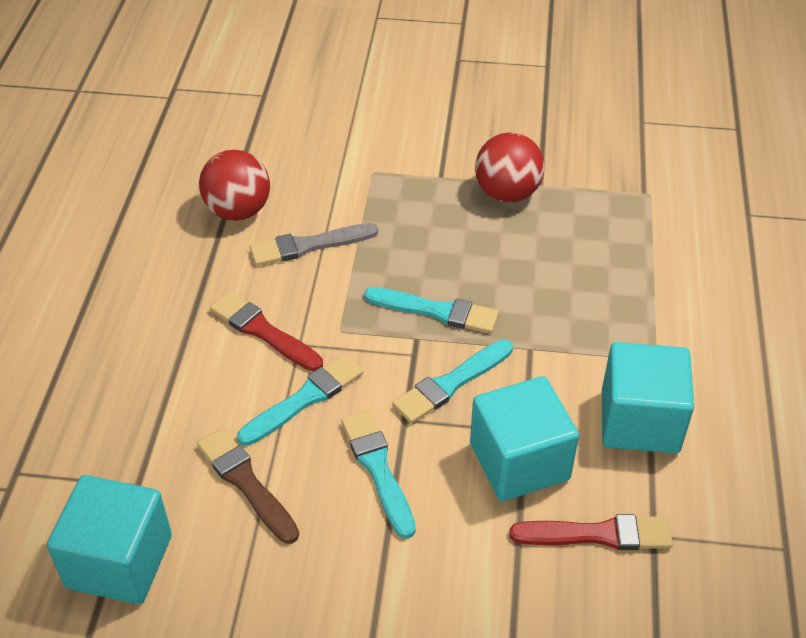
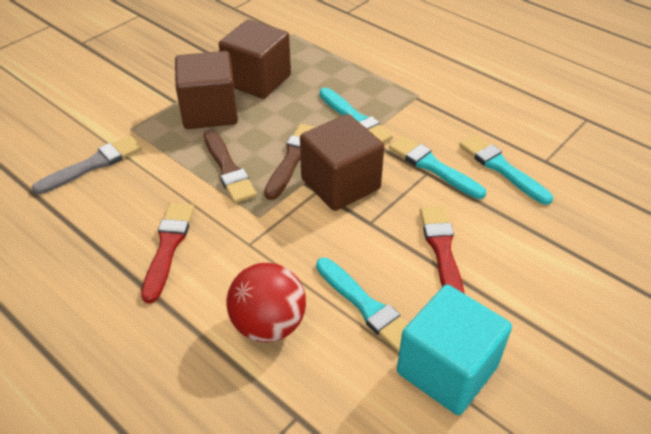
brown brush: [197,427,299,544] = 1 -> [204,130,257,203] [264,124,316,200] = 2
brown cube: none = 0 -> [175,51,238,129] [219,20,291,99] [300,114,384,211] = 3
red ball: [199,150,270,221] [475,132,545,203] = 2 -> [226,263,306,343] = 1
turquoise cube: [47,475,172,604] [470,376,579,501] [602,342,694,453] = 3 -> [397,284,512,415] = 1

